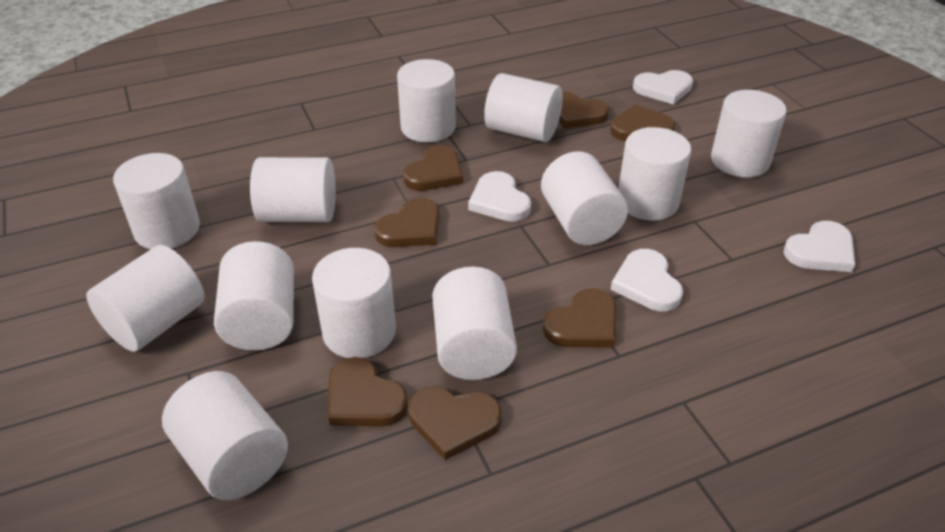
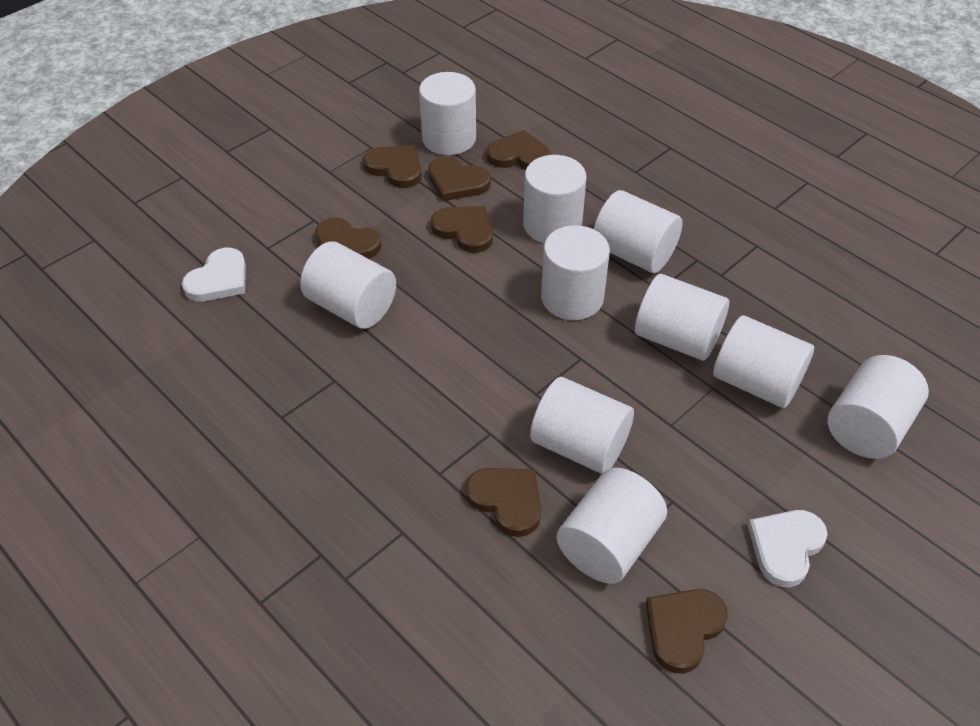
white cylinder: [86,245,205,352] [113,153,200,249] [162,371,288,500] [214,241,294,350] [250,157,336,222] [312,248,396,358] [397,59,456,142] [432,267,517,380] [484,73,563,142] [541,151,628,245] [618,127,691,221] [711,90,786,177] = 12 -> [300,242,396,329] [419,72,476,155] [523,155,587,243] [530,377,634,474] [541,225,610,320] [556,468,667,584] [594,190,683,273] [635,274,729,361] [713,315,814,408] [827,355,929,459] = 10
white heart: [468,171,531,222] [610,249,683,311] [633,70,693,104] [783,221,855,272] = 4 -> [182,248,246,301] [748,510,828,587] = 2

